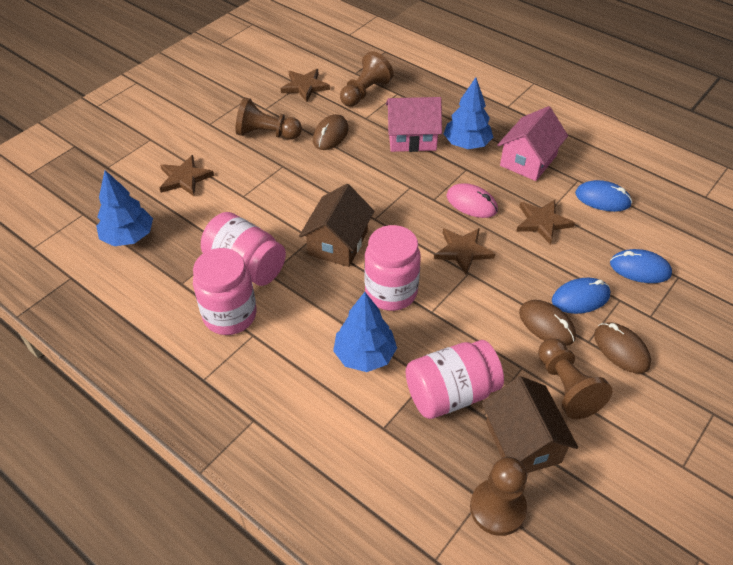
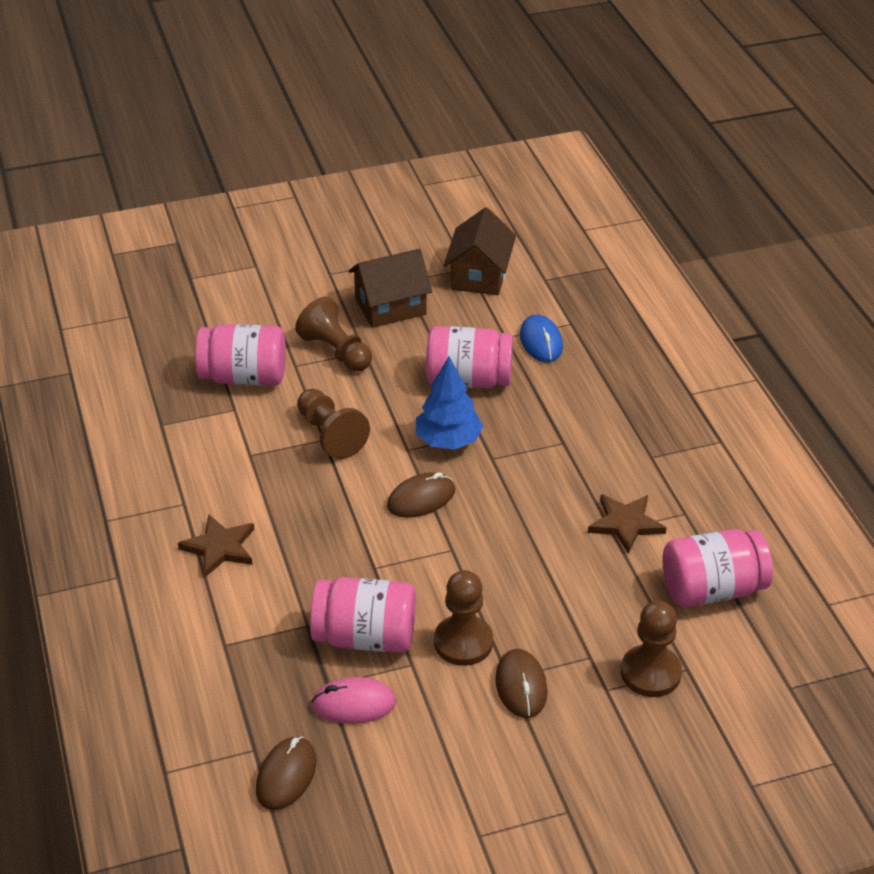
blue mouse: [552,278,610,314] [575,180,632,212] [610,249,672,283] = 3 -> [520,315,563,362] = 1
blue tree: [96,170,153,246] [333,292,397,372] [444,77,493,149] = 3 -> [416,357,483,450] = 1
brown star: [160,155,214,196] [281,69,330,102] [434,228,495,275] [516,200,575,245] = 4 -> [178,515,254,577] [588,494,666,554] = 2
pink house: [386,97,442,152] [497,106,568,181] = 2 -> none = 0

